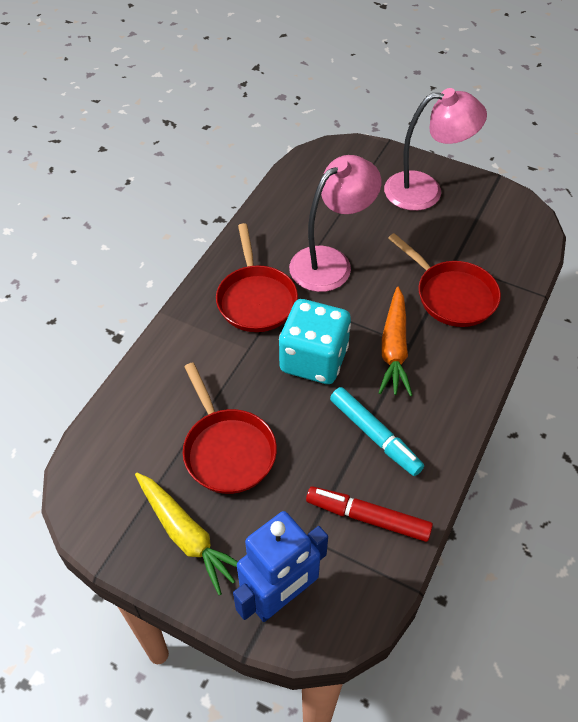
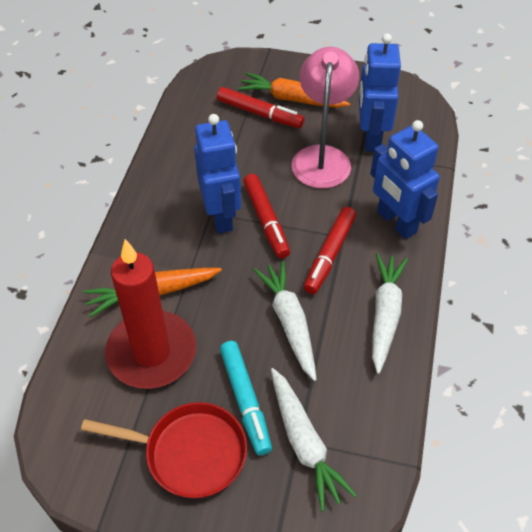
blue robot: [233,511,328,622] = 1 -> [194,114,241,233] [359,33,401,152] [370,120,440,239] = 3
orange carrot: [379,287,413,396] = 1 -> [83,268,222,317] [238,72,350,108] = 2
pink lamp: [289,155,381,292] [384,88,487,211] = 2 -> [291,47,359,188] = 1
red candle: none = 0 -> [105,239,196,389] = 1
red marker: [306,486,433,542] = 1 -> [217,87,304,128] [243,174,290,259] [304,207,356,294] = 3
red pan: [183,363,277,494] [216,223,298,332] [388,233,501,327] = 3 -> [81,402,247,498] = 1
turquoise dice: [279,299,351,384] = 1 -> none = 0
white carrot: none = 0 -> [253,261,317,381] [271,368,357,512] [372,253,408,374] = 3
yellow carrot: [135,473,238,595] = 1 -> none = 0

